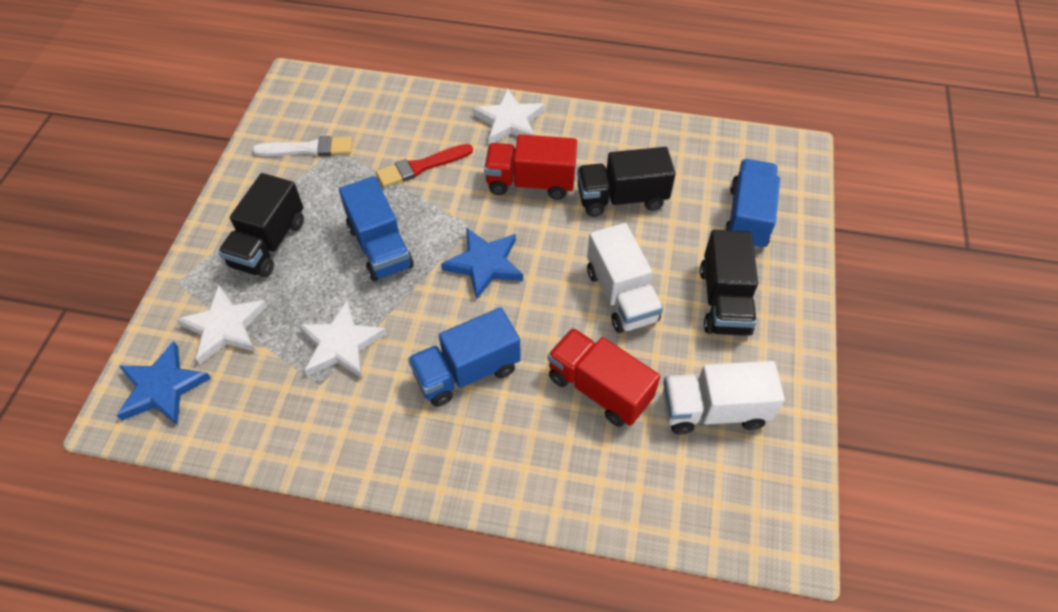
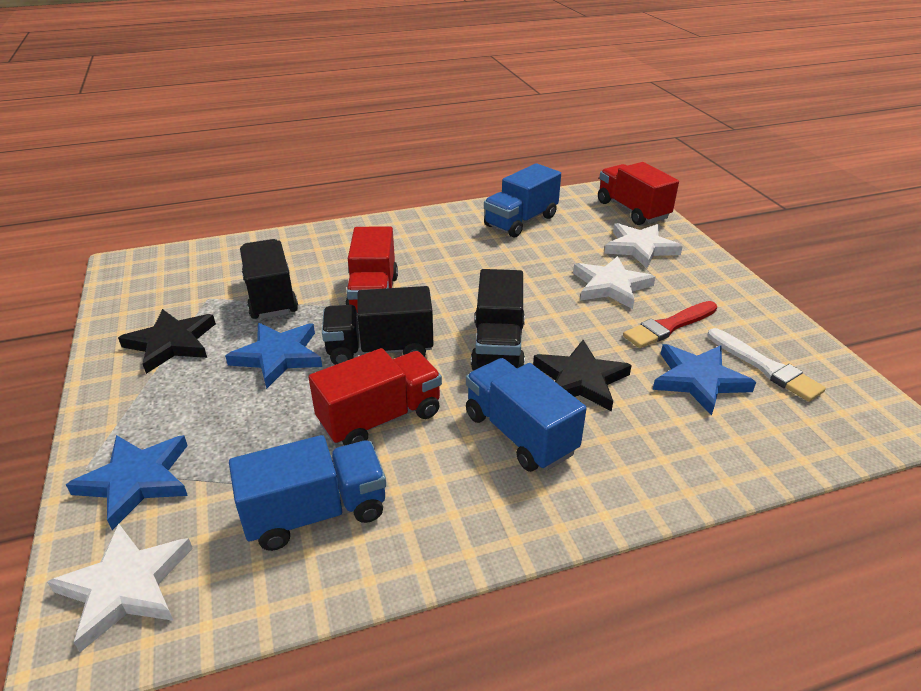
black star: none = 0 -> [118,309,216,374] [533,340,632,411] = 2
blue star: [116,341,211,425] [441,228,523,300] = 2 -> [66,435,188,530] [225,323,322,389] [653,344,756,416] = 3
red truck: [484,134,577,200] [547,328,660,427] = 2 -> [308,348,442,446] [345,226,398,310] [598,162,679,225] = 3
white truck: [587,223,663,333] [663,361,785,434] = 2 -> none = 0

